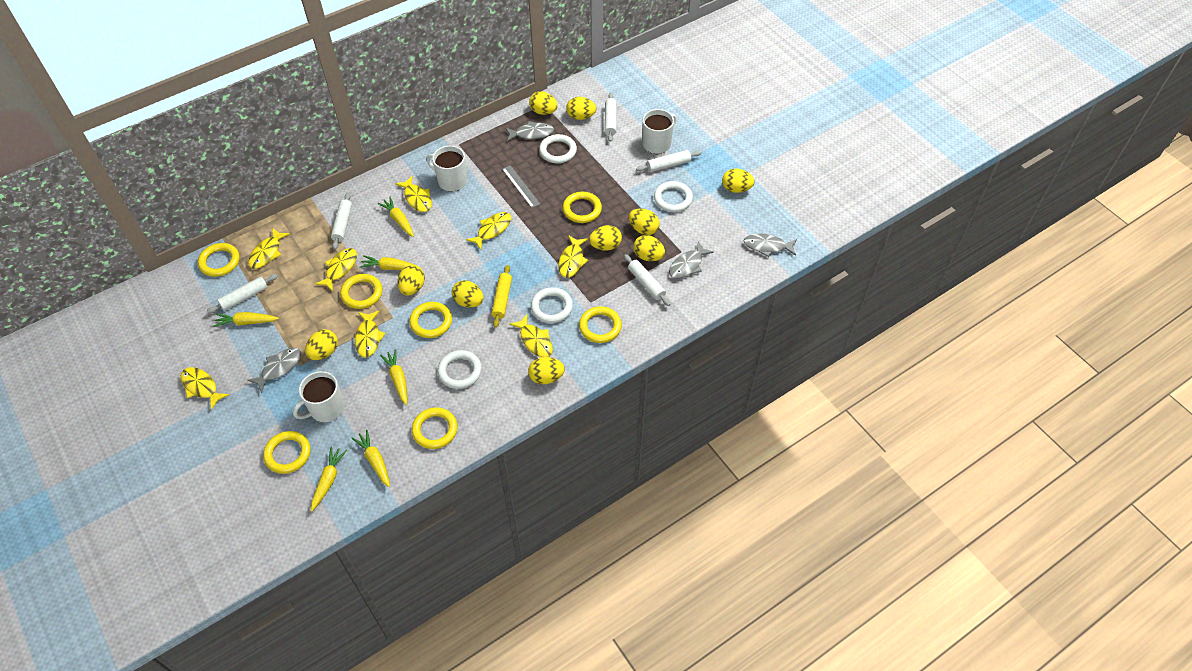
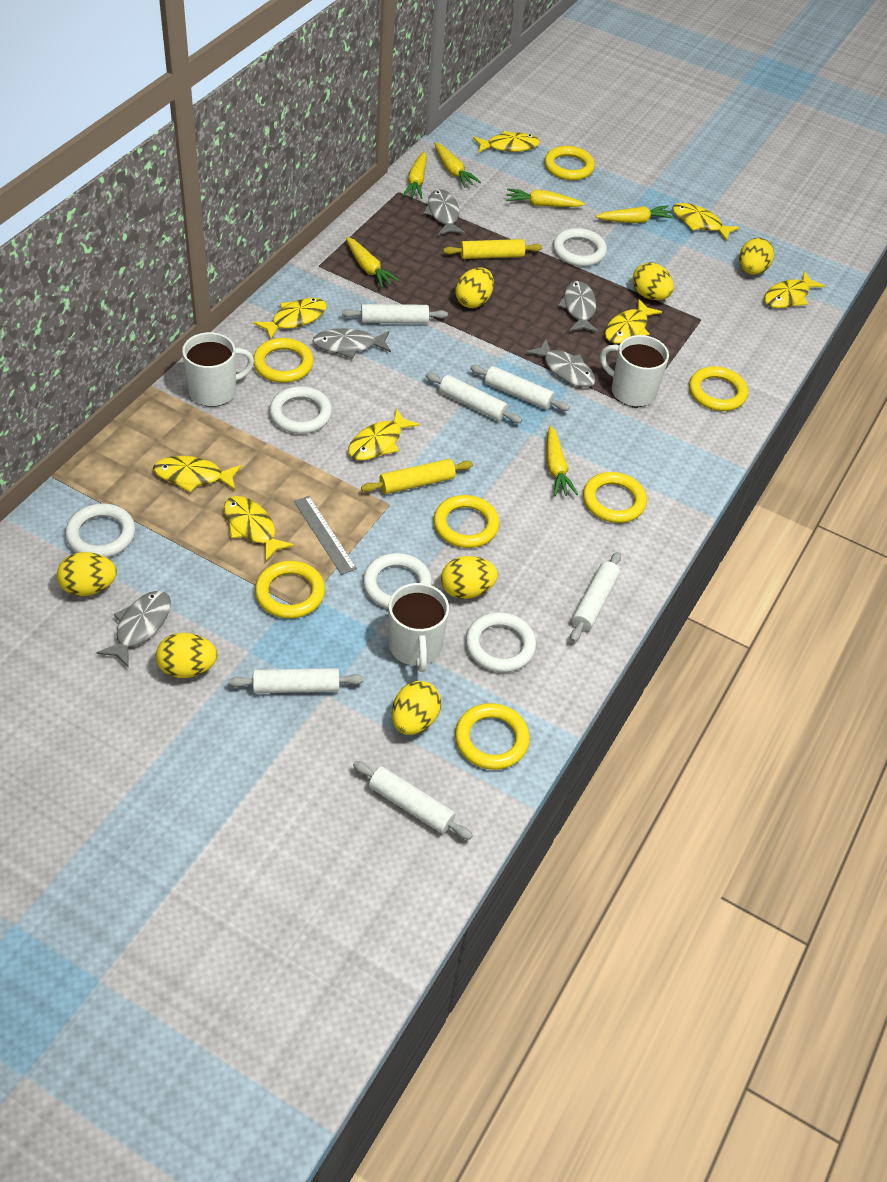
grey fish: [247,348,301,393] [505,121,554,142] [669,241,714,279] [744,234,797,257] = 4 -> [97,591,171,668] [312,328,391,359] [423,189,465,235] [526,339,595,387] [557,281,599,332] = 5
white ring: [438,350,482,389] [531,287,573,323] [539,134,577,163] [654,181,693,212] = 4 -> [65,503,135,558] [269,386,332,434] [363,553,432,609] [466,612,536,672] [553,228,607,266] = 5
white rolling pin: [207,274,278,314] [331,193,352,249] [605,93,617,142] [624,254,670,306] [636,150,701,172] = 5 -> [228,668,364,693] [342,304,448,324] [353,761,473,840] [426,373,522,423] [470,365,570,411] [570,552,621,642] = 6
yellow egg: [305,329,338,360] [398,265,425,296] [452,280,484,308] [528,357,565,385] [529,91,558,115] [566,97,596,120] [589,225,622,251] [629,208,660,235] [633,235,665,261] [722,168,755,193] = 10 -> [57,552,117,596] [156,633,217,678] [392,681,441,735] [441,556,498,599] [455,267,494,308] [633,262,674,300] [739,238,774,275] = 7
yellow rolling pin: [491,265,512,328] = 1 -> [361,459,473,494] [443,239,542,259] = 2

